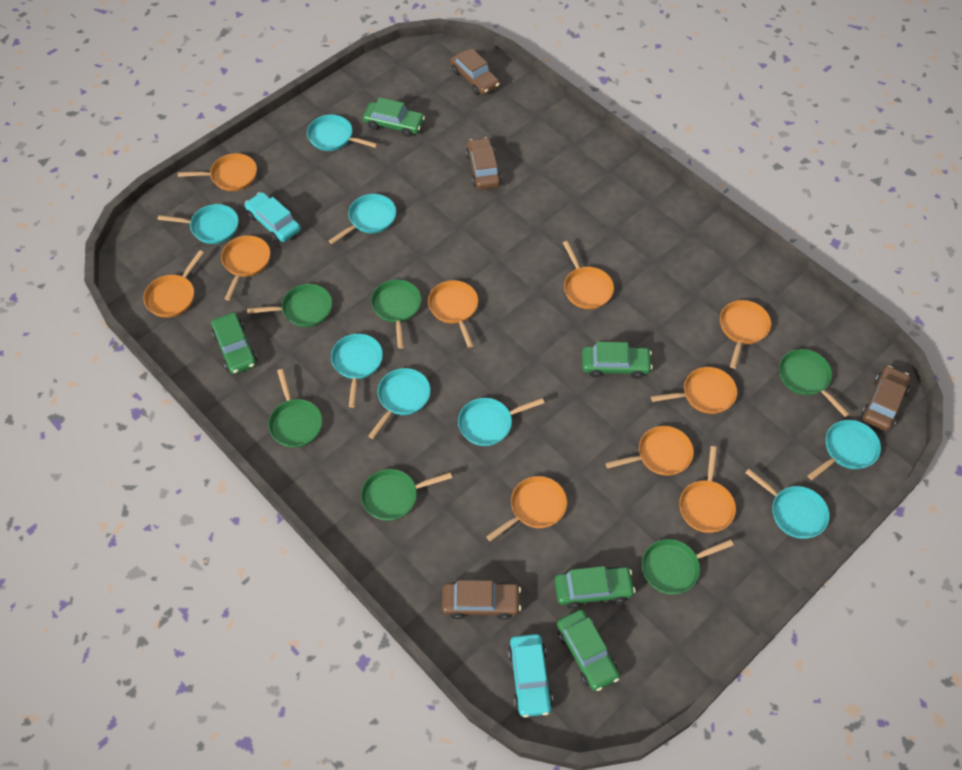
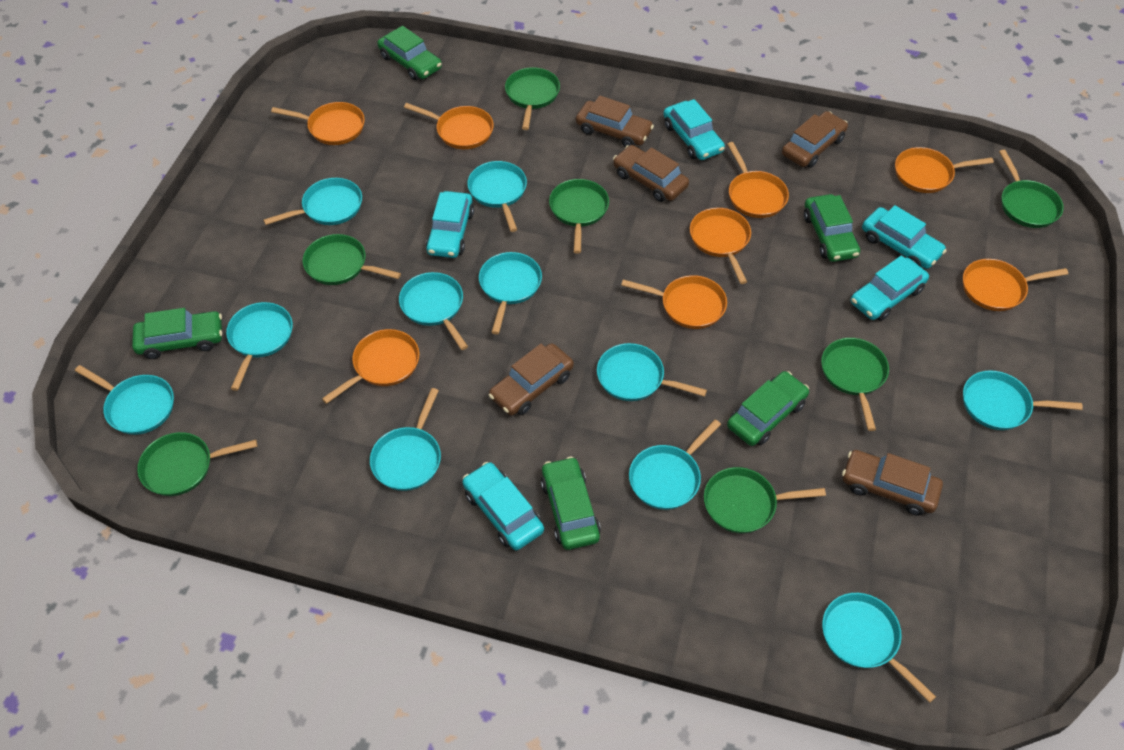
brown car: [442,580,521,620] [450,48,500,95] [466,137,502,189] [861,366,910,431] = 4 -> [489,343,574,416] [576,95,654,147] [613,145,689,202] [782,111,848,168] [842,450,943,515] = 5
green pan: [247,284,332,327] [268,369,322,448] [361,469,452,521] [371,279,421,349] [642,539,734,594] [779,349,849,417] = 6 -> [137,432,257,496] [303,234,401,285] [505,68,560,130] [549,179,609,254] [704,467,826,533] [821,338,889,431] [999,150,1064,228] = 7
orange pan: [143,250,204,318] [178,153,257,191] [221,235,270,301] [428,280,478,348] [486,476,567,541] [563,241,614,309] [606,426,694,476] [651,367,737,414] [679,446,736,533] [720,300,771,369] = 10 -> [271,102,365,145] [322,329,419,404] [404,103,494,149] [621,275,727,329] [690,208,751,284] [727,142,789,218] [895,147,994,193] [963,259,1068,311] = 8
turquoise car: [245,192,301,242] [508,634,553,717] = 2 -> [426,191,474,258] [462,462,544,550] [664,99,725,160] [851,256,929,321] [862,205,947,269] = 5
turquoise pan: [158,204,239,244] [307,115,378,151] [329,194,396,244] [331,334,383,408] [368,368,431,439] [458,398,544,446] [745,469,830,539] [807,420,881,480] = 8 -> [75,365,174,435] [226,302,293,391] [263,178,362,225] [370,388,441,491] [399,272,468,350] [467,161,527,232] [479,252,542,334] [597,343,707,401] [629,419,721,510] [822,593,936,703] [963,370,1083,430] = 11

